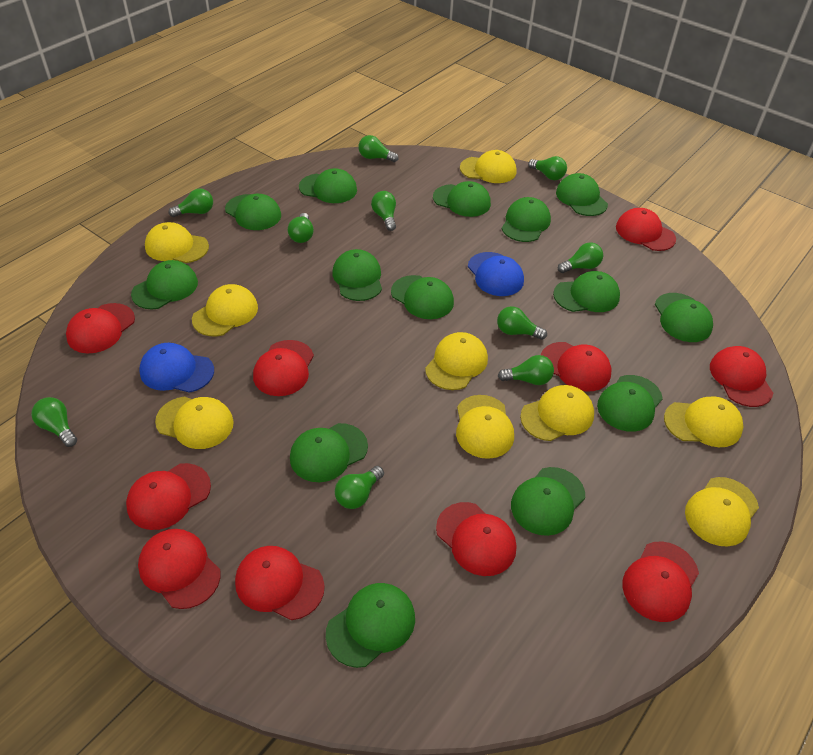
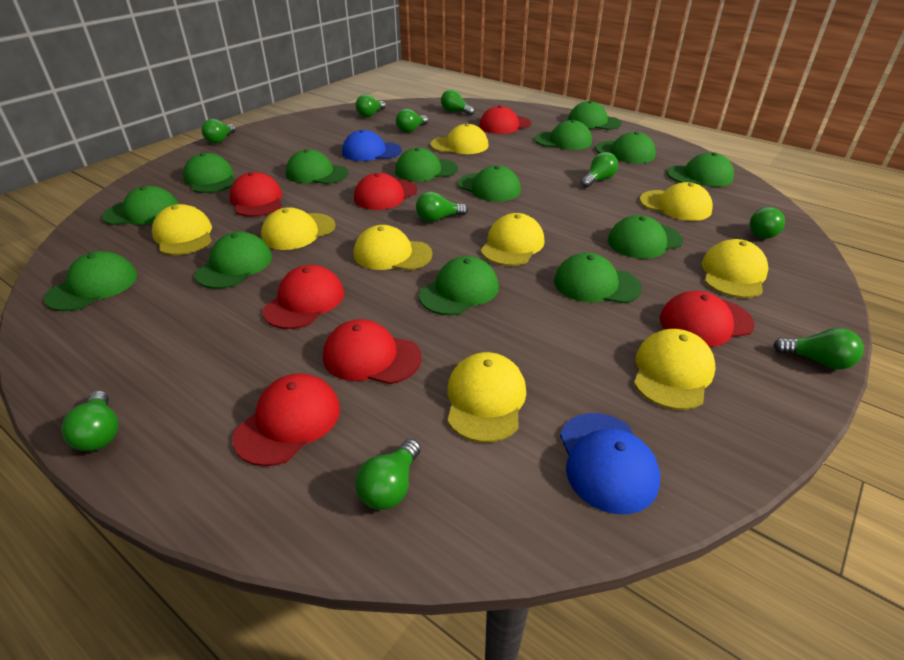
red cap: [66,303,135,353] [126,463,211,530] [138,529,220,609] [235,546,325,620] [253,340,314,396] [436,502,516,576] [541,342,612,391] [616,208,676,251] [622,541,699,622] [710,346,773,407] = 10 -> [230,172,282,217] [233,373,340,466] [262,265,344,329] [323,319,422,384] [354,173,417,210] [479,105,531,134] [660,291,754,347] = 7

